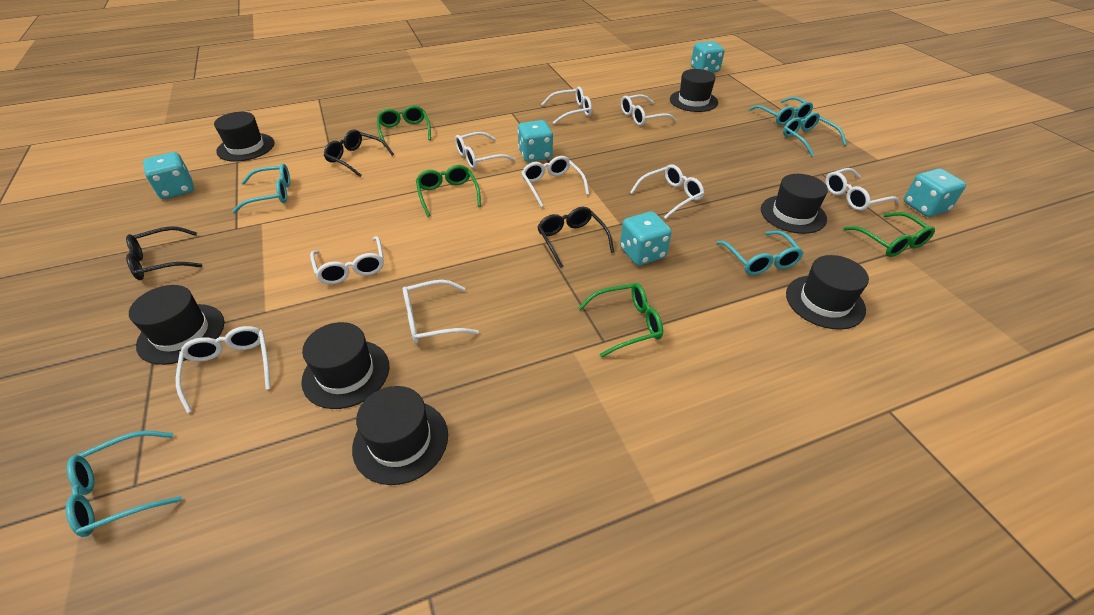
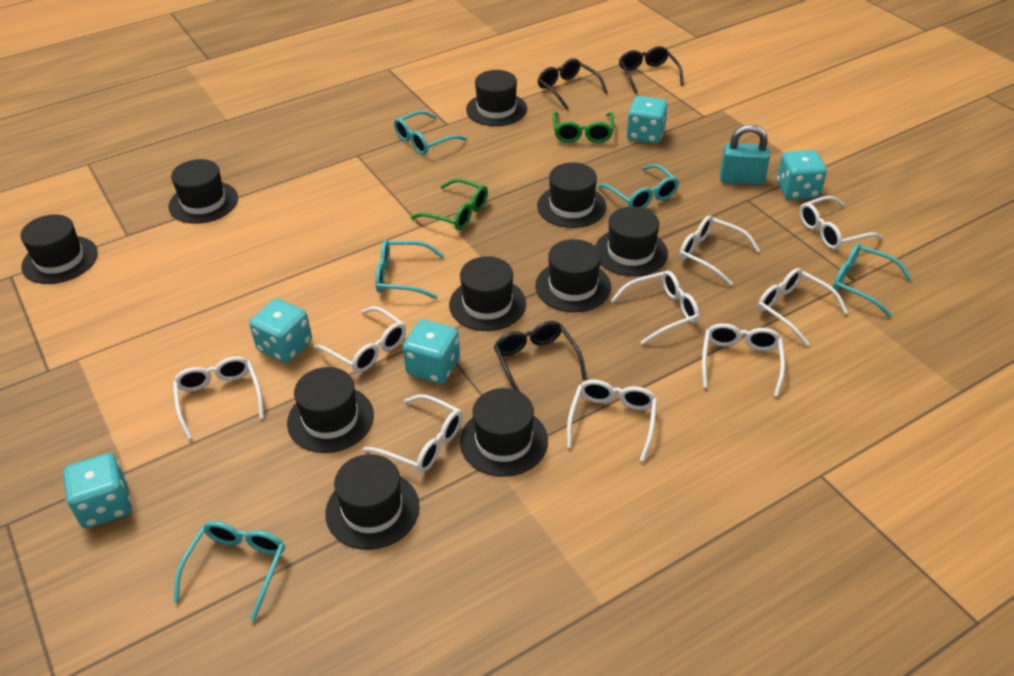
black hat: [129,285,224,365] [214,112,274,162] [301,322,389,409] [352,386,448,485] [670,69,718,112] [761,174,828,234] [786,255,869,330] = 7 -> [21,214,98,284] [169,159,238,224] [287,367,374,453] [325,454,420,550] [449,256,526,331] [460,388,548,477] [466,70,527,126] [535,239,611,312] [537,163,607,228] [595,206,668,276] = 10
green glasses: [377,105,431,147] [416,165,481,217] [578,283,663,357] [844,212,935,257] = 4 -> [411,178,488,230] [553,112,614,143] = 2
turquoise padlock: none = 0 -> [720,125,770,185] = 1

